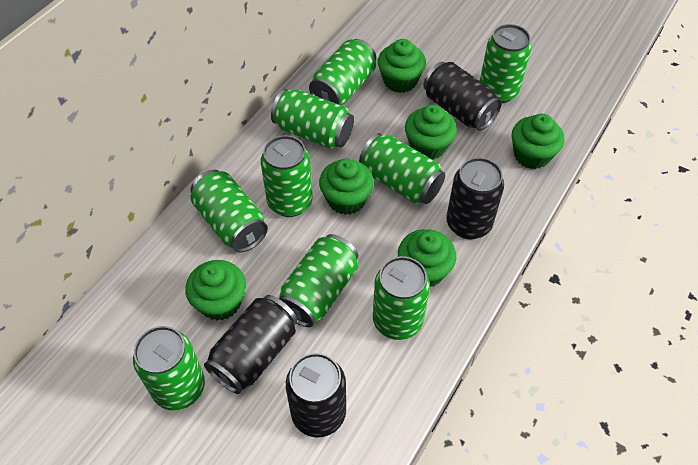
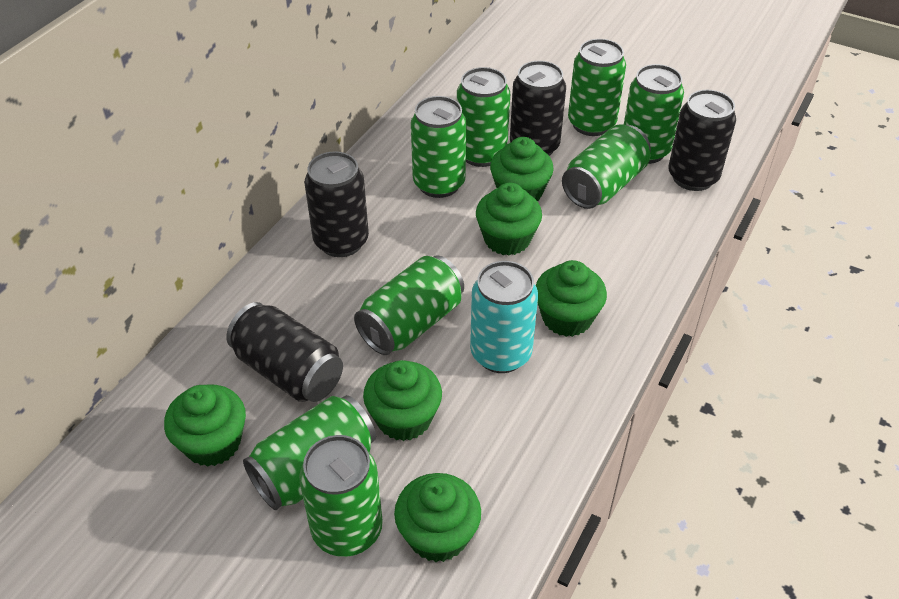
green can: [133,326,205,410] [191,170,268,253] [261,135,313,217] [271,89,354,149] [278,234,358,327] [309,39,376,105] [359,133,445,204] [373,256,430,340] [480,24,531,103] = 9 -> [243,395,376,510] [299,435,383,557] [354,255,464,355] [411,96,466,198] [457,67,510,167] [562,125,651,209] [568,39,626,136] [624,64,684,164] = 8
turquoise can: none = 0 -> [470,261,538,373] = 1

